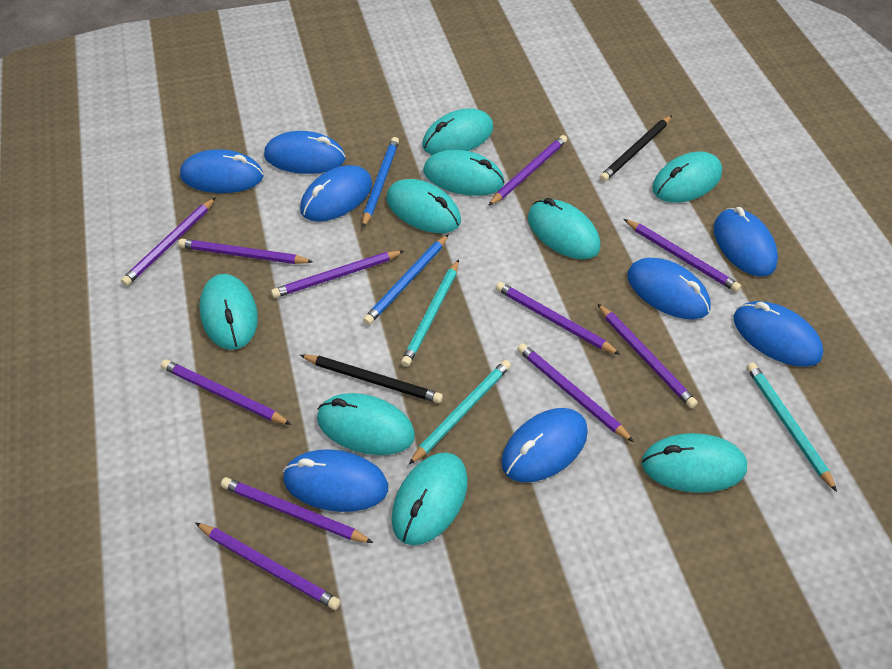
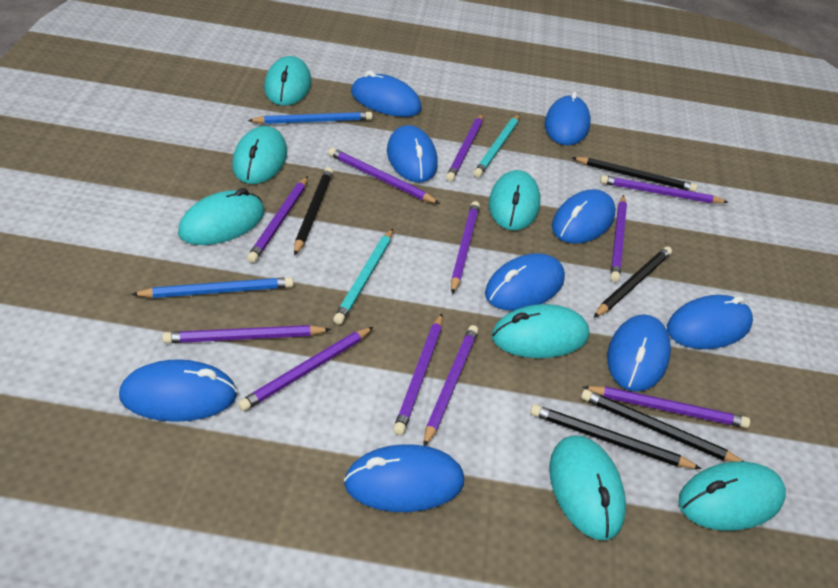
black pencil: [300,355,443,403] [600,115,672,182] = 2 -> [294,167,333,256] [530,404,702,469] [572,157,697,192] [581,389,744,462] [593,246,672,318] = 5
blue mouse: [180,149,263,193] [264,131,346,174] [283,449,388,512] [300,165,372,222] [501,408,588,482] [627,258,711,319] [714,207,778,277] [733,301,823,367] = 8 -> [119,359,237,422] [344,444,464,512] [351,71,421,117] [387,125,438,183] [485,253,565,311] [545,92,591,145] [552,189,616,244] [607,314,671,392] [667,295,753,349] = 9
turquoise mouse: [199,274,258,350] [317,393,415,455] [386,179,461,233] [392,452,468,545] [422,108,493,155] [423,150,504,196] [528,198,600,259] [642,433,747,493] [652,151,722,203] = 9 -> [178,188,264,245] [232,126,287,184] [264,56,311,106] [489,170,540,230] [492,304,589,358] [549,435,626,540] [678,462,786,531] = 7
turquoise pencil: [401,259,459,367] [408,360,511,465] [746,362,837,492] = 3 -> [333,228,393,324] [473,114,520,177] = 2

